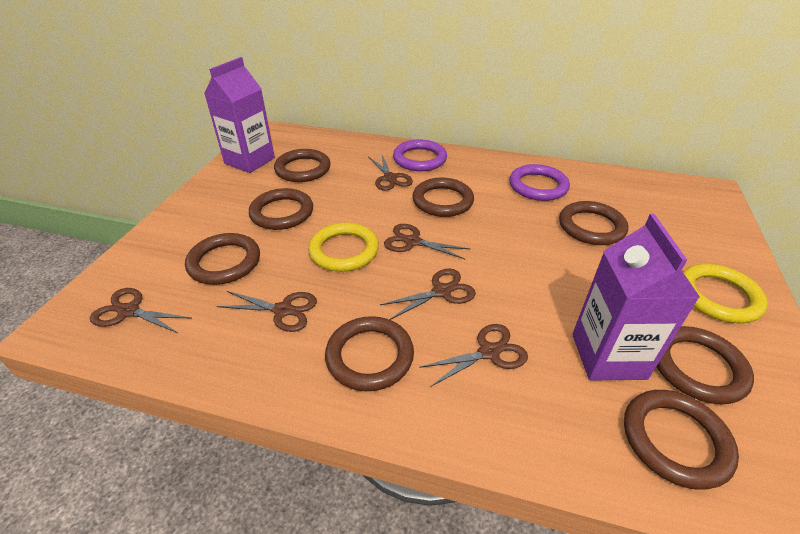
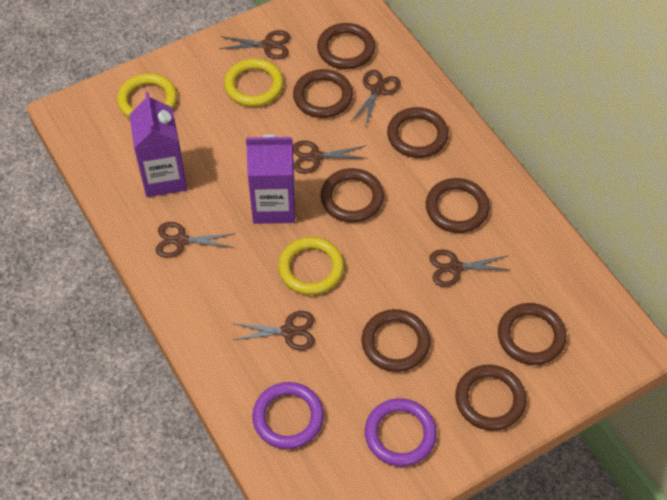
yellow ring: [308,222,379,272] [683,264,768,323] = 2 -> [117,73,177,119] [224,58,284,107] [278,237,344,295] = 3

